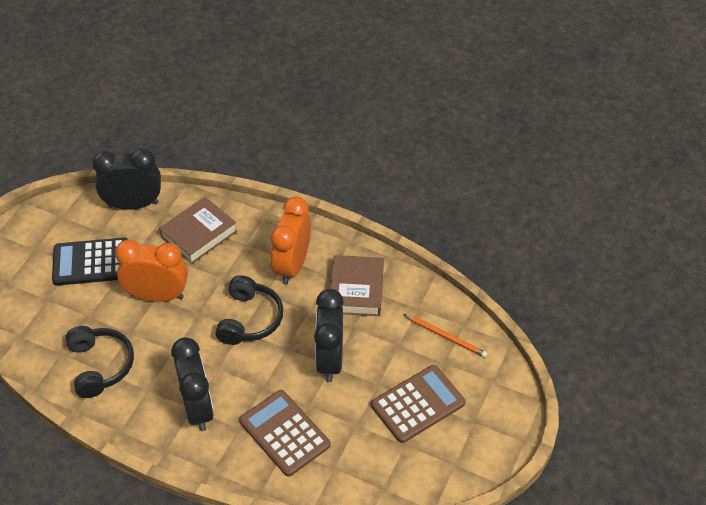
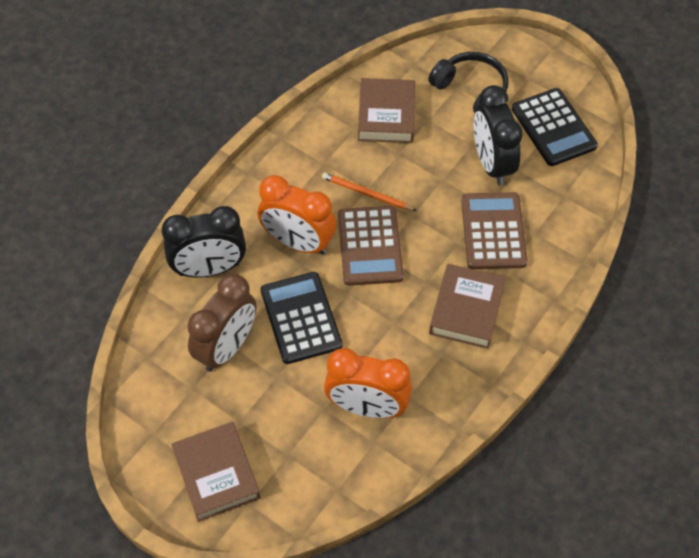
black calculator: [52,237,128,286] = 1 -> [261,272,342,364] [512,88,598,166] = 2
black clock: [92,148,161,210] [171,337,214,431] [314,289,344,382] = 3 -> [162,206,246,278] [474,85,523,186] = 2
black headphones: [66,326,134,398] [216,275,284,345] = 2 -> [428,52,508,113] = 1
brown book: [159,197,237,264] [331,255,384,316] = 2 -> [171,422,261,522] [358,78,415,143] [429,264,506,349] = 3
brown clock: none = 0 -> [188,274,257,372] = 1

